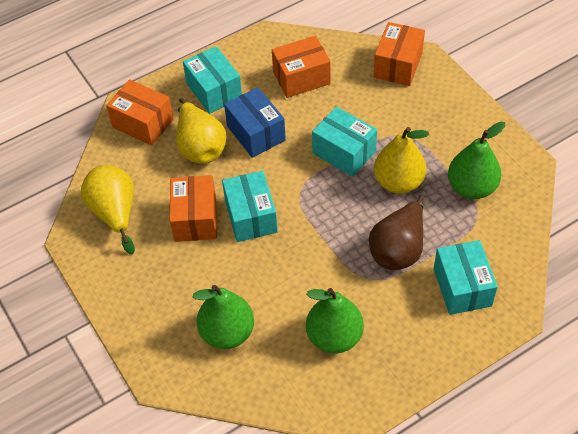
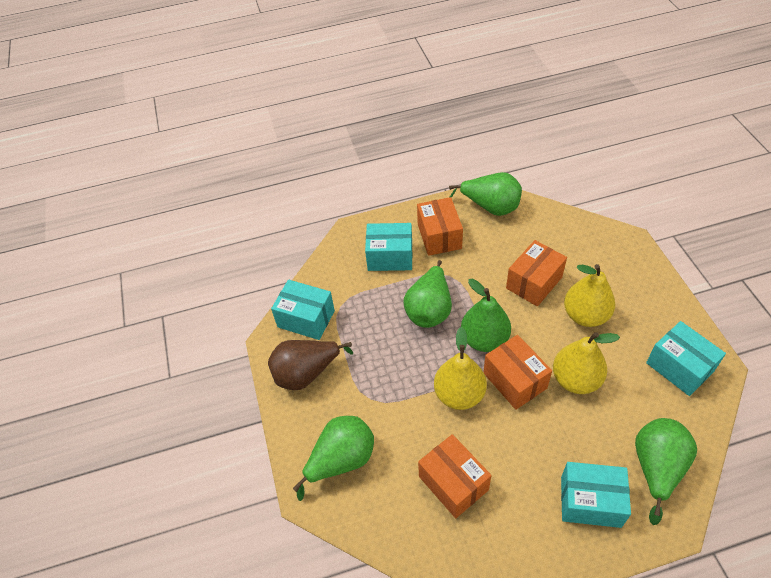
blue box: [224,87,286,158] = 1 -> none = 0
green pear: [193,285,254,349] [306,288,364,353] [448,121,505,199] = 3 -> [293,416,374,501] [403,260,452,328] [449,172,522,216] [461,279,511,352] [635,418,697,525] = 5

